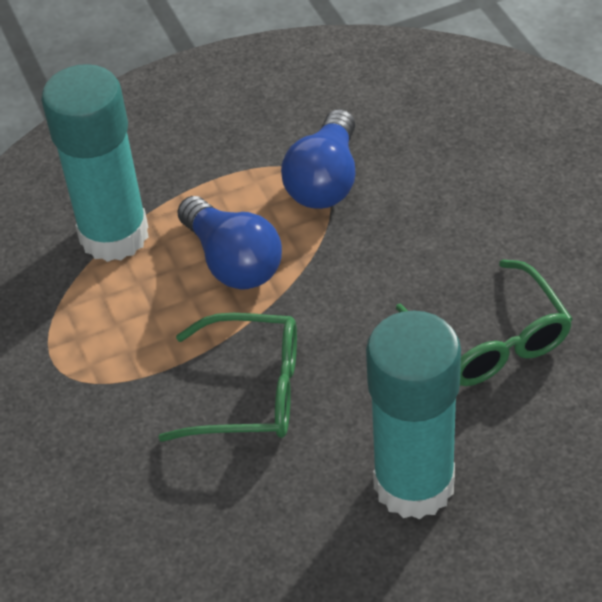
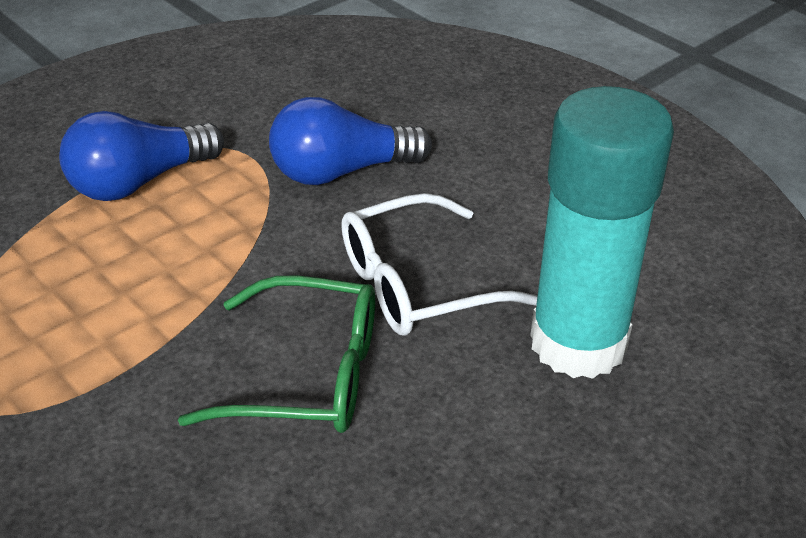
green glasses: [158,313,297,442] [396,259,573,386] = 2 -> [178,276,375,433] = 1
turquoise glue stick: [41,64,149,262] [366,311,461,519] = 2 -> [530,86,674,379] = 1
white glasses: none = 0 -> [341,193,538,336] = 1

